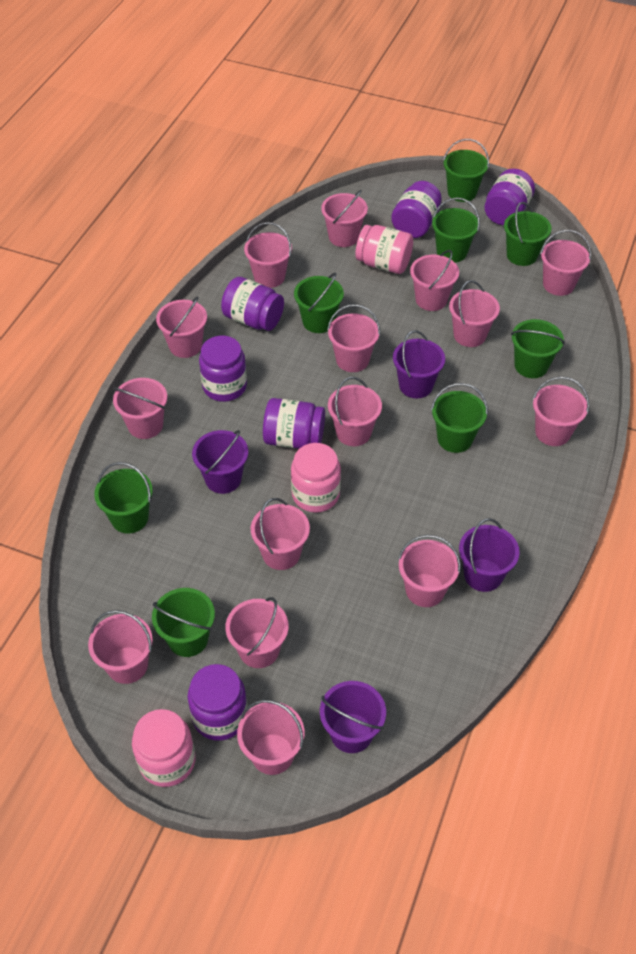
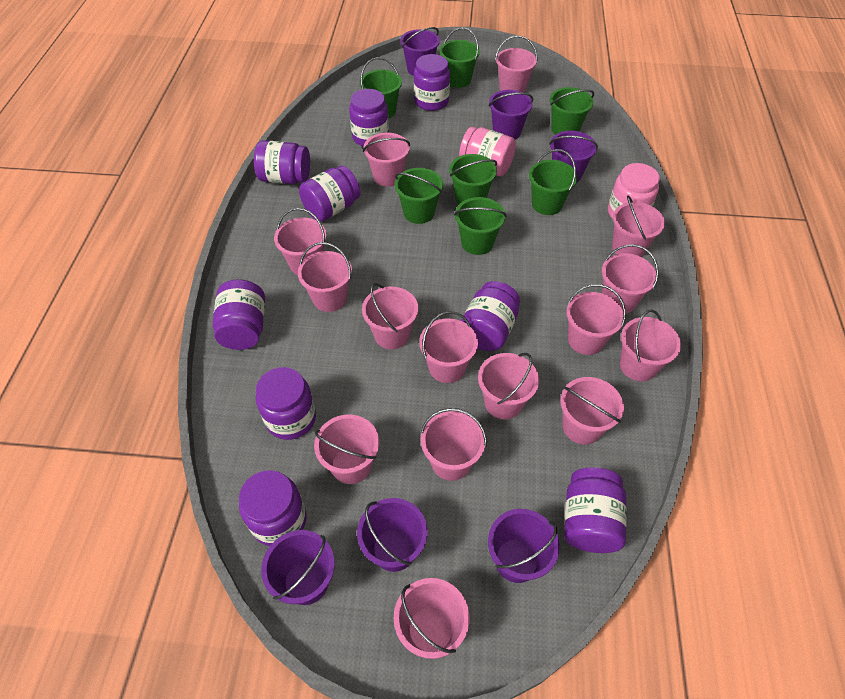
green bucket: [94,462,153,534] [152,588,215,657] [294,273,344,333] [431,383,488,453] [432,197,480,263] [443,139,489,202] [504,202,552,266] [511,319,565,378] = 8 -> [360,57,402,119] [395,168,443,224] [440,27,480,88] [449,154,497,204] [454,197,506,255] [529,149,577,215] [550,87,594,135] = 7
pink jar: [132,709,196,787] [291,443,341,513] [355,225,413,274] = 3 -> [459,127,516,176] [608,163,660,219] = 2
purple bucket: [192,430,248,494] [320,681,386,753] [393,330,445,398] [459,518,520,592] = 4 -> [261,530,335,605] [357,498,428,572] [400,27,440,76] [488,90,533,140] [488,509,560,583] [549,131,598,183] = 6
purple jar: [188,664,248,741] [199,336,247,402] [221,277,284,331] [263,398,325,449] [391,181,442,238] [484,168,535,225] = 6 -> [213,279,265,350] [239,470,307,546] [254,140,310,184] [256,367,316,440] [299,166,360,222] [349,89,389,147] [414,54,450,111] [461,281,520,351] [564,467,627,553] = 9

